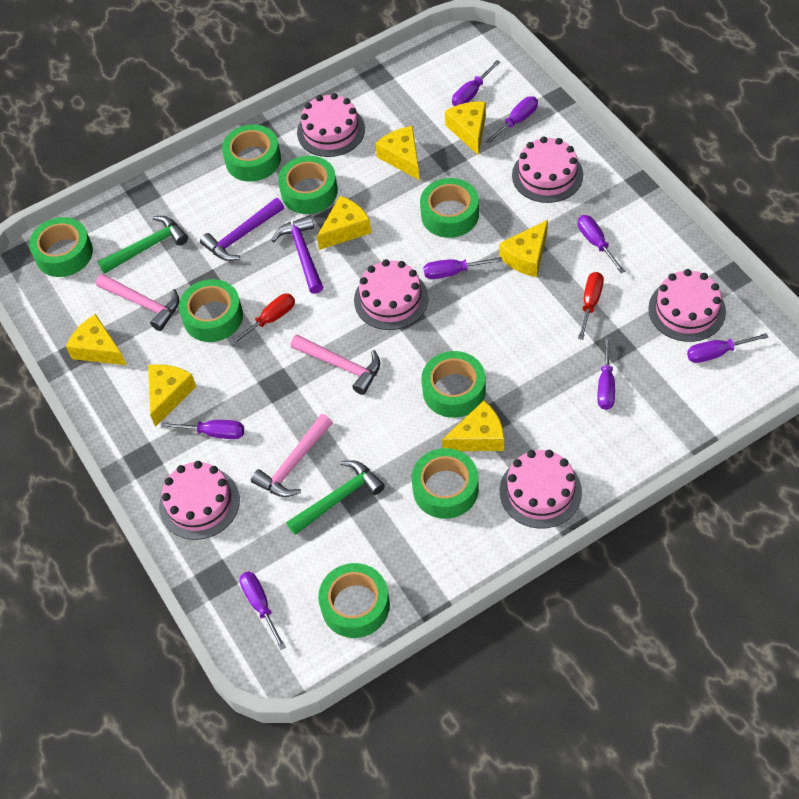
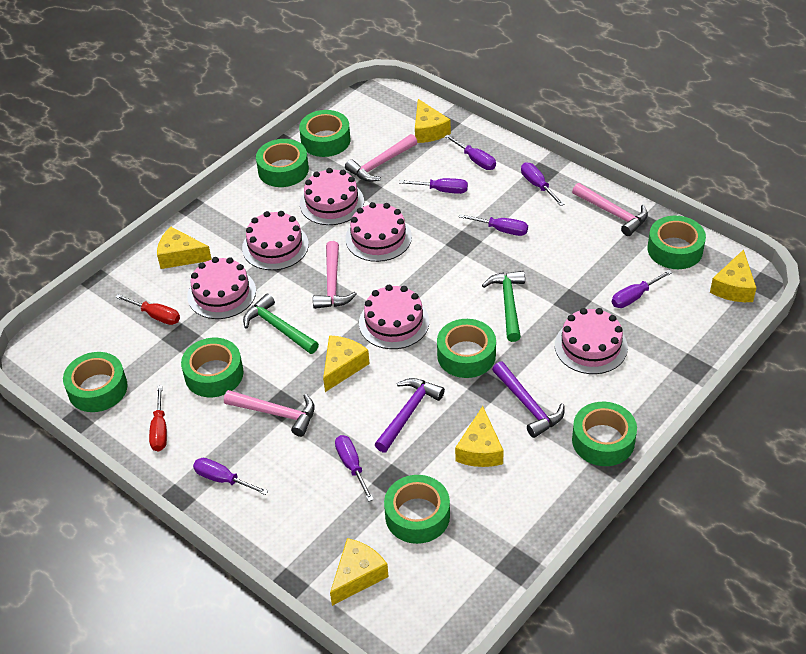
pink hammer: [96,274,179,331] [251,414,333,497] [290,335,380,395] = 3 -> [224,390,315,437] [313,241,357,309] [345,134,418,182] [572,183,648,236] = 4
purple screwdriver: [161,420,244,439] [239,572,286,650] [423,257,502,279] [452,60,500,106] [485,96,538,144] [578,215,625,273] [597,337,615,410] [687,333,769,363] = 8 -> [193,458,268,495] [335,435,374,501] [399,178,468,194] [445,135,496,170] [459,214,528,236] [521,163,564,206] [612,270,673,308] = 7
yellow cheese: [66,314,126,365] [148,364,196,427] [317,196,371,250] [375,126,419,180] [442,401,504,451] [445,102,486,156] [499,220,548,277] = 7 -> [157,227,212,269] [323,335,370,392] [330,538,389,606] [415,99,451,143] [455,406,504,467] [710,249,756,302] = 6

